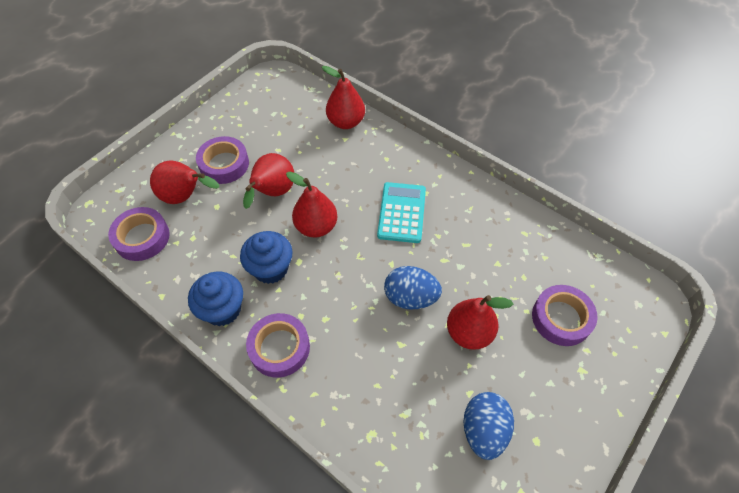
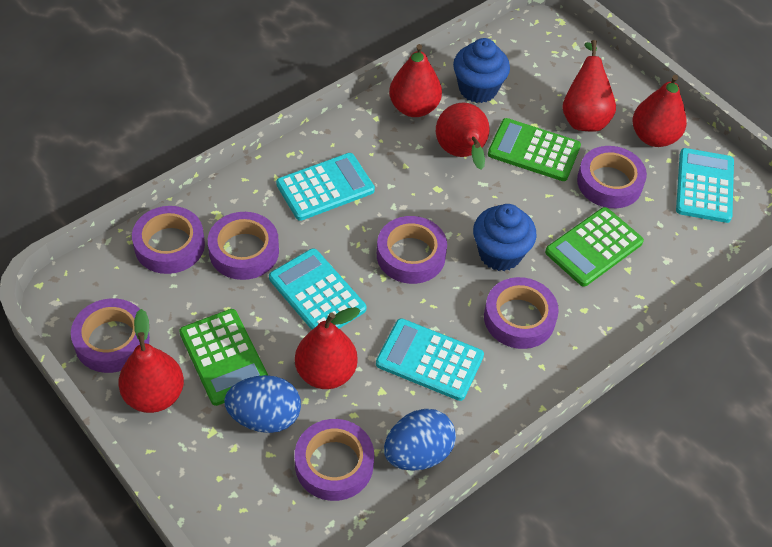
green calculator: none = 0 -> [179,309,268,406] [488,118,581,181] [545,207,644,287] = 3
purple tape: [108,207,170,261] [196,136,249,184] [246,313,310,378] [532,285,598,346] = 4 -> [71,298,150,373] [132,206,205,274] [208,212,279,280] [295,419,374,501] [377,216,447,284] [484,277,559,349] [577,146,647,208] = 7
red pear: [150,161,219,204] [243,153,294,209] [286,172,337,237] [322,66,365,129] [447,295,513,350] = 5 -> [118,309,184,413] [295,307,360,389] [389,44,442,117] [436,103,490,170] [562,40,616,132] [632,75,687,147] = 6
turquoise calculator: [377,182,426,243] = 1 -> [269,248,366,330] [276,153,375,221] [376,318,484,401] [676,148,734,223] = 4

